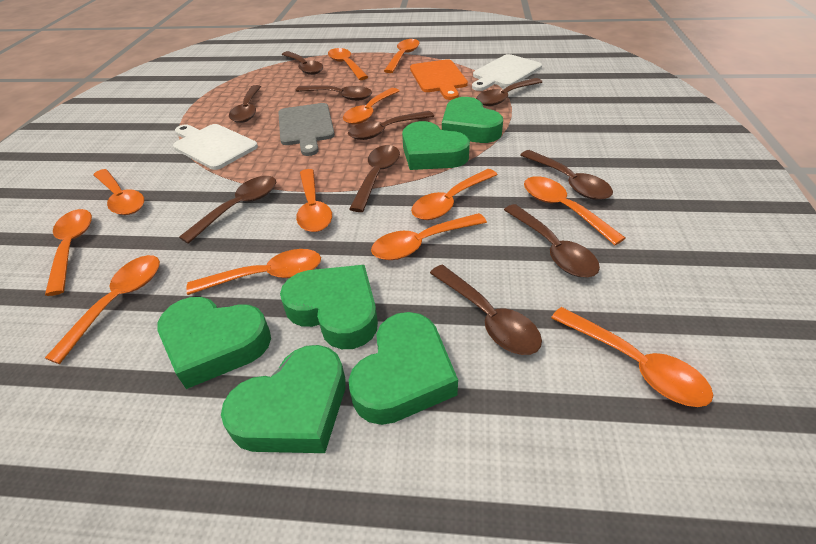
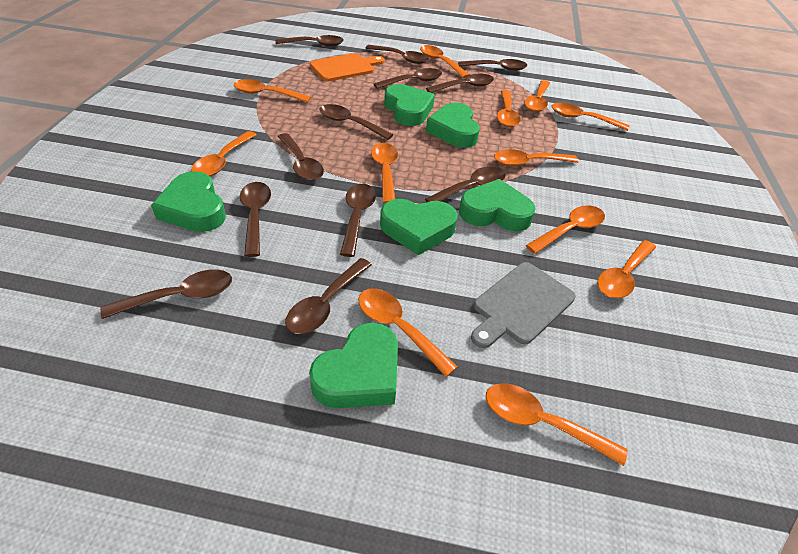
brown spoon: [179,176,276,244] [229,85,261,123] [282,51,323,75] [295,85,372,101] [348,111,434,140] [349,145,400,212] [430,265,542,355] [476,78,542,106] [504,204,600,277] [520,150,613,200] = 10 -> [100,269,232,319] [240,182,271,257] [275,35,344,46] [278,133,324,181] [285,258,372,334] [320,104,393,140] [340,184,376,257] [365,45,429,64] [374,68,442,89] [425,166,506,202] [426,74,494,93] [458,59,527,71] = 12
white cutting board: [173,124,258,170] [472,54,542,91] = 2 -> none = 0

